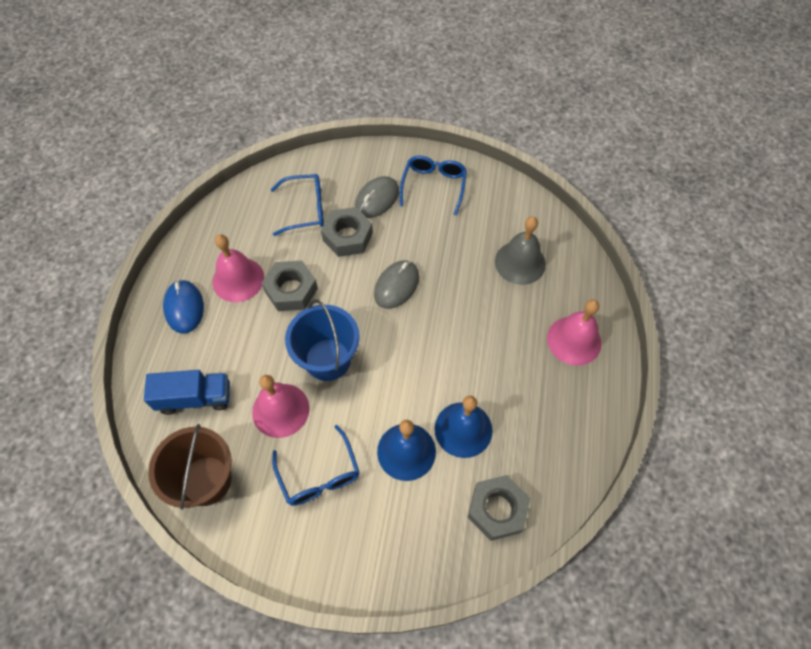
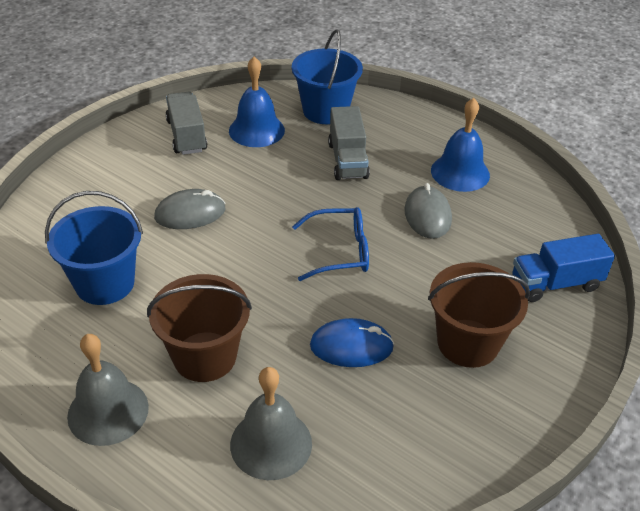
blue bucket: [285,300,360,381] = 1 -> [45,191,143,305] [292,29,363,124] = 2
blue glasses: [271,174,324,236] [272,425,360,506] [400,156,467,216] = 3 -> [292,207,369,281] = 1
brown bucket: [148,424,232,510] = 1 -> [147,274,252,382] [428,262,530,368] = 2
grey bell: [495,216,546,285] = 1 -> [67,334,149,446] [230,367,312,480] = 2
grey nut: [262,261,318,311] [321,207,373,257] [468,475,530,541] = 3 -> none = 0
grey truck: none = 0 -> [166,92,207,155] [328,106,370,180] = 2
pink bell: [213,234,264,302] [252,375,310,438] [547,299,602,366] = 3 -> none = 0

